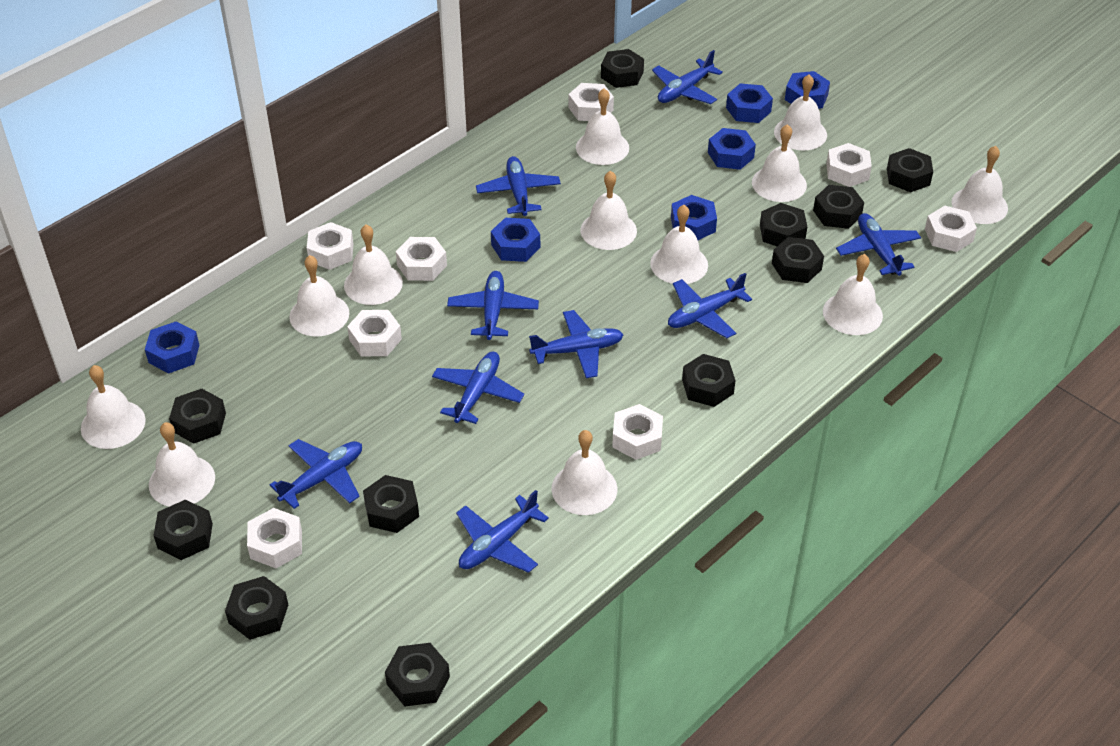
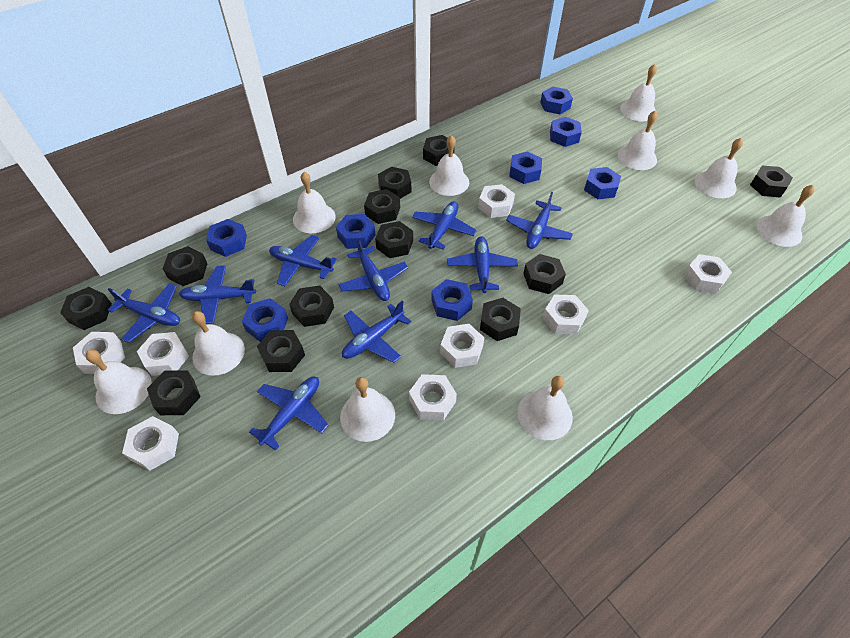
black nut: [153,500,213,560] [169,389,226,444] [225,576,288,640] [363,475,419,533] [385,643,450,706] [601,49,644,88] [682,354,736,407] [760,203,807,246] [772,237,824,283] [813,185,864,229] [887,148,933,192] = 11 -> [60,287,112,330] [147,370,201,415] [162,246,207,286] [257,330,305,372] [289,285,334,327] [364,189,400,224] [375,221,413,258] [378,167,411,199] [423,135,455,166] [480,298,521,341] [523,254,566,294] [750,165,793,198] = 12
blue nut: [145,322,199,374] [491,218,540,262] [671,195,717,240] [708,128,756,170] [726,83,773,123] [785,71,830,109] = 6 -> [206,219,247,257] [242,298,288,342] [336,214,375,249] [432,279,473,321] [509,151,542,184] [540,87,573,114] [550,117,582,147] [584,167,621,199] = 8
white bell: [81,365,146,449] [149,422,215,507] [289,255,349,336] [344,225,403,305] [551,430,617,515] [576,88,629,165] [580,171,637,250] [650,205,708,284] [752,124,807,202] [774,74,827,150] [823,254,883,335] [951,146,1008,224] = 12 -> [85,349,152,414] [192,311,245,376] [293,172,336,233] [340,377,395,442] [429,135,469,196] [517,376,573,440] [618,111,657,170] [620,64,657,122] [695,138,743,198] [756,185,815,247] = 10

